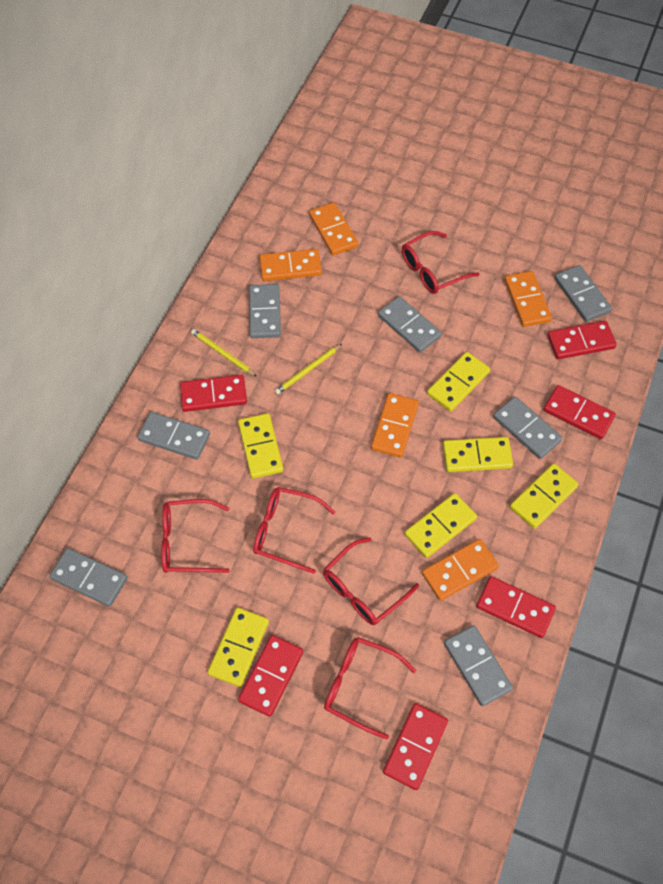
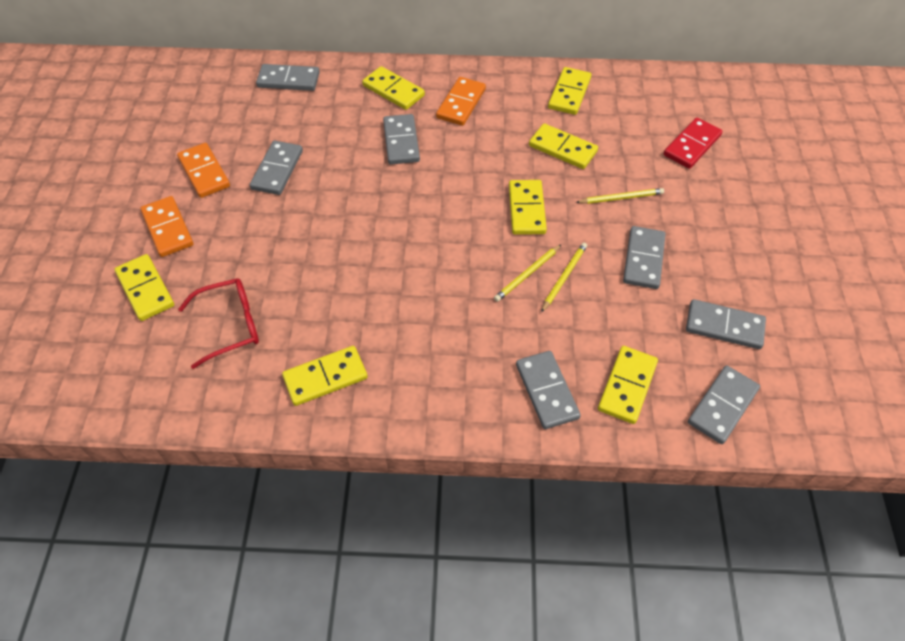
orange domino: [259,249,322,281] [309,202,358,255] [371,393,419,457] [422,539,499,601] [504,271,552,327] = 5 -> [141,196,193,257] [177,143,230,198] [436,77,486,126] = 3
red domino: [180,375,247,412] [238,635,303,717] [383,703,448,790] [476,576,556,638] [543,385,616,439] [547,321,617,359] = 6 -> [664,118,722,169] = 1
red glasses: [161,499,230,573] [253,487,335,574] [323,538,419,625] [324,637,416,740] [402,231,479,294] = 5 -> [178,278,259,369] = 1
yellow domino: [208,607,269,687] [238,413,283,479] [404,493,477,558] [427,352,490,411] [443,437,513,472] [510,463,579,529] = 6 -> [115,254,174,321] [282,346,368,406] [362,66,425,110] [509,180,547,235] [529,124,598,169] [548,67,591,115] [598,346,658,424] = 7
yellow pencil: [191,329,257,377] [275,344,342,395] = 2 -> [494,245,561,302] [541,243,587,312] [576,188,664,204] = 3

